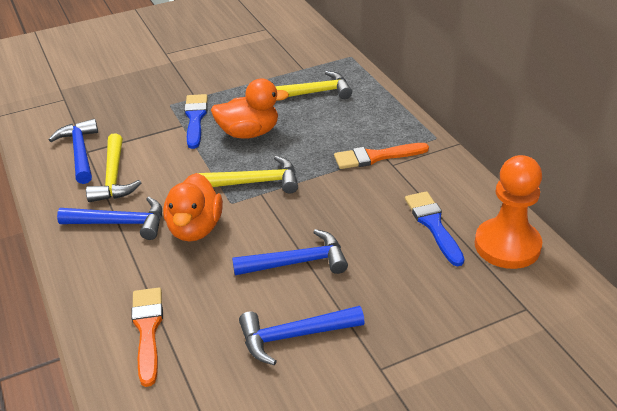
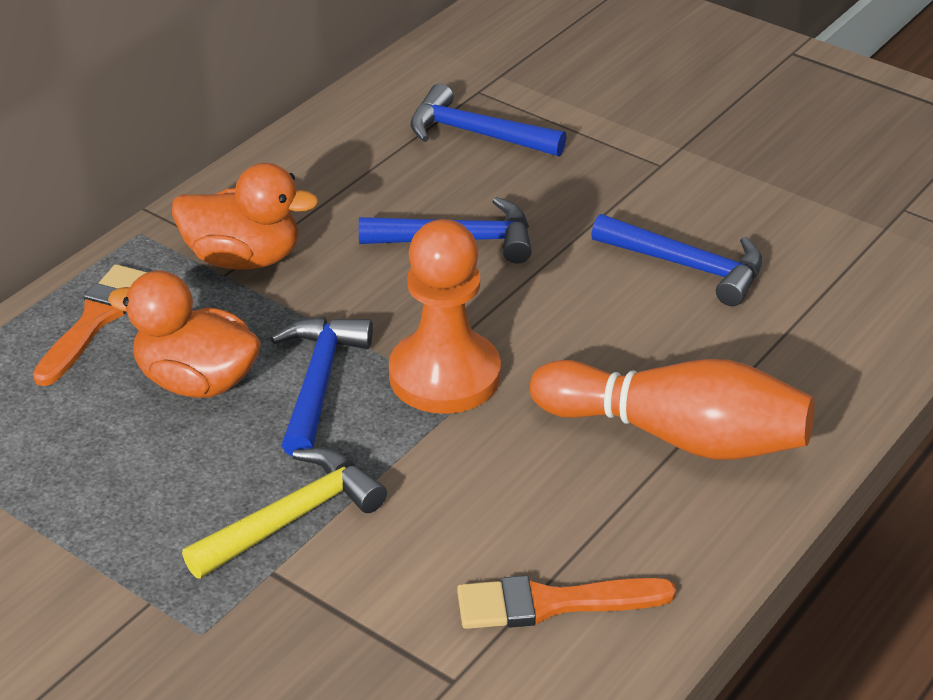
blue brush: [184,94,208,149] [405,191,465,266] = 2 -> none = 0
orange bowling pin: none = 0 -> [530,359,815,460] = 1
yellow hammer: [86,133,141,202] [198,156,298,194] [275,71,352,99] = 3 -> [182,448,387,579] = 1

